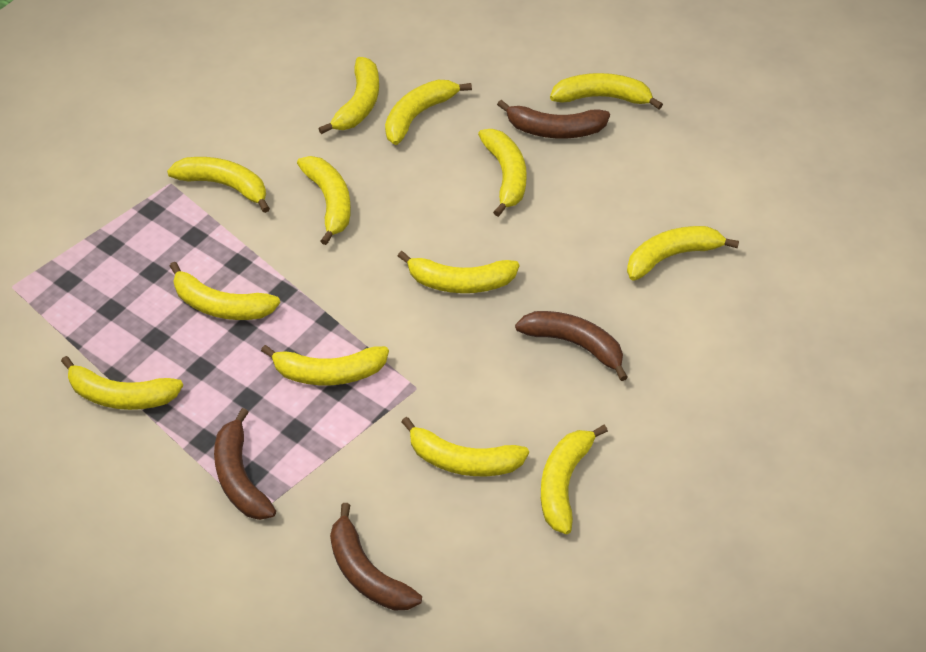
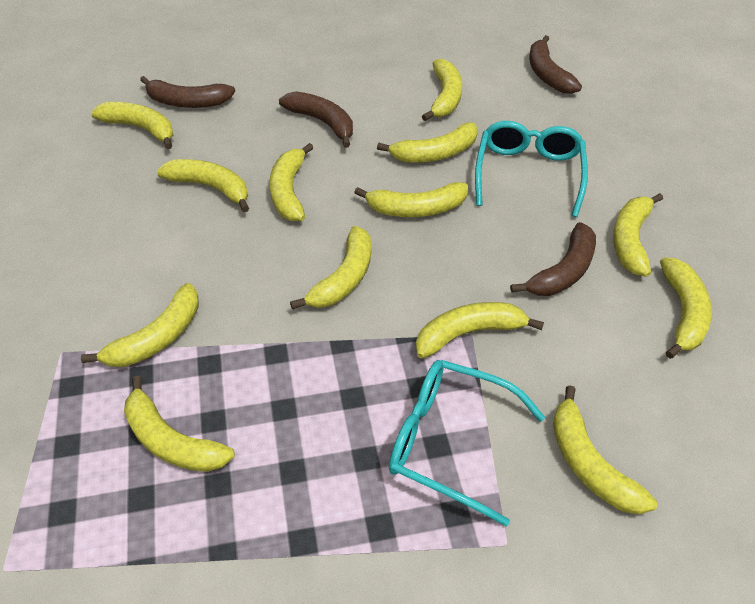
turquoise glasses: none = 0 -> [389,360,545,526] [475,121,588,217] = 2

